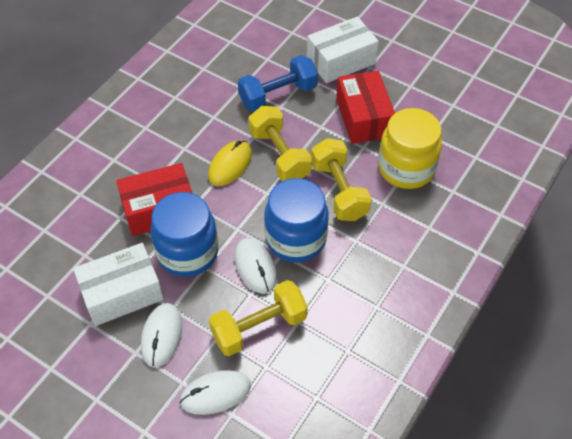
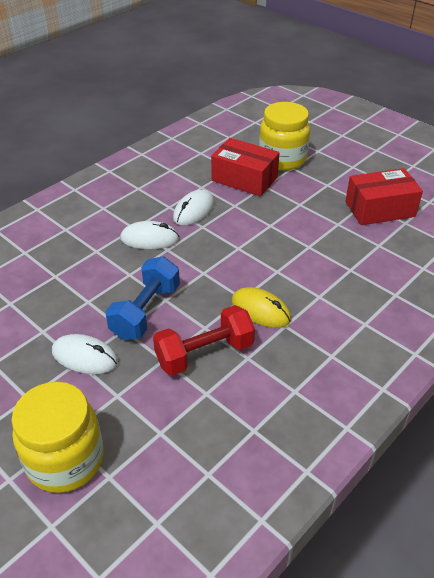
blue jar: [150,192,218,277] [264,178,329,262] = 2 -> none = 0
red dumbbell: none = 0 -> [153,305,255,376] = 1
white box: [73,243,164,326] [307,17,379,83] = 2 -> none = 0
yellow dumbbell: [209,280,308,356] [249,106,312,181] [311,138,372,221] = 3 -> none = 0
yellow jar: [378,108,442,189] = 1 -> [12,382,104,493] [259,102,310,171] = 2

